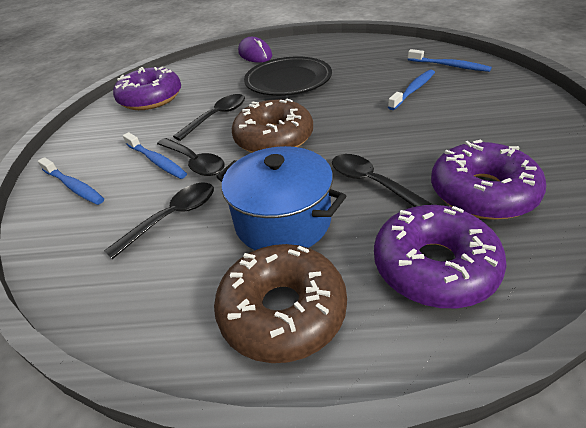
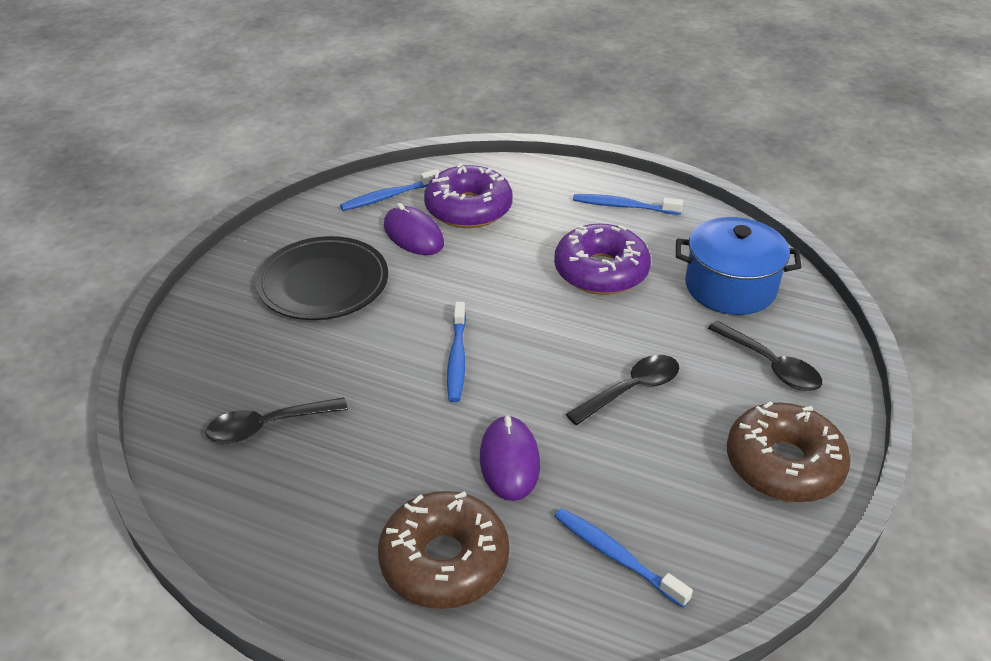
black spoon: [104,183,214,259] [157,138,225,176] [173,94,245,141] [332,154,433,207] = 4 -> [205,397,348,443] [566,355,679,425] [708,321,822,391] = 3
purple donut: [113,66,181,110] [374,205,507,308] [431,139,546,220] = 3 -> [424,163,513,228] [554,223,651,295] = 2
purple mouse: [238,37,272,63] = 1 -> [384,203,444,255] [480,415,540,501] = 2

